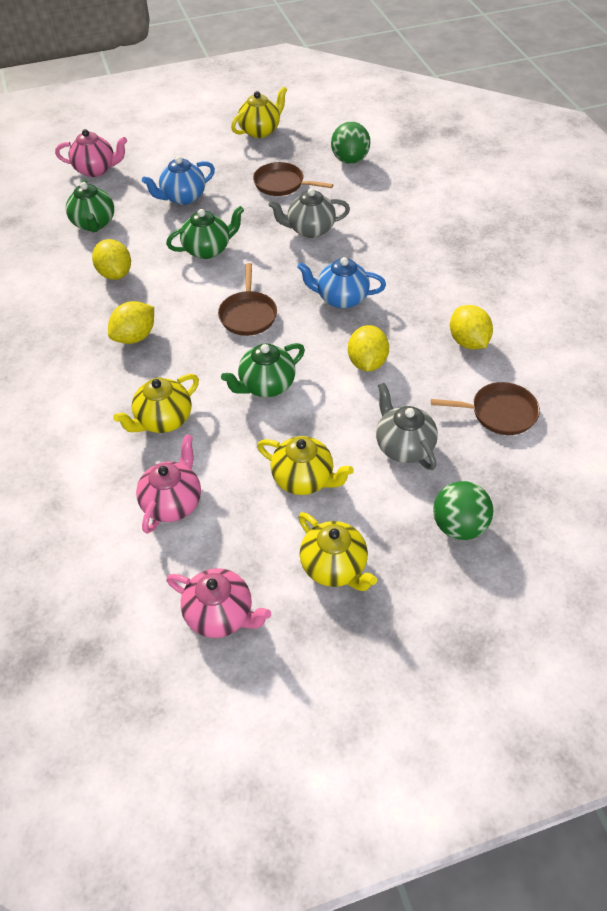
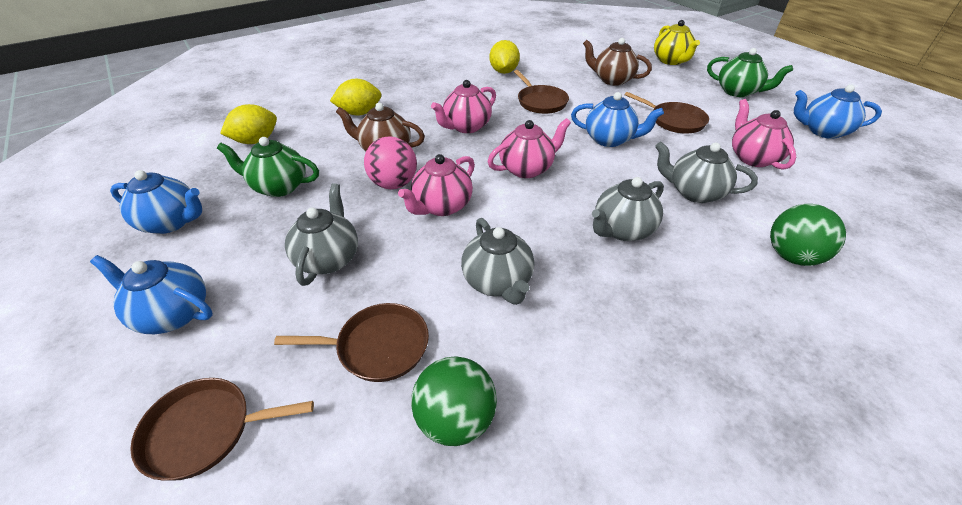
blue teapot: [142,156,215,205] [297,257,386,309] = 2 -> [90,255,213,334] [110,170,202,234] [571,92,664,147] [794,85,882,139] = 4
brown pan: [218,263,277,336] [253,162,333,196] [431,382,540,435] = 3 -> [130,378,314,481] [274,303,429,382] [514,70,569,114] [625,92,709,134] = 4
brown teapot: none = 0 -> [336,103,425,151] [583,38,652,86] = 2
green teapot: [66,179,114,232] [166,206,244,259] [221,343,305,397] = 3 -> [217,137,319,197] [707,48,793,97] = 2
grey teapot: [268,188,350,238] [376,383,438,470] = 2 -> [285,183,358,286] [461,218,534,305] [592,177,664,241] [655,142,758,203] = 4
pink ball: none = 0 -> [364,136,417,189] = 1
pink teapot: [55,129,127,177] [136,434,201,534] [166,568,271,638] = 3 -> [398,154,475,216] [431,80,496,133] [488,118,571,178] [732,99,796,170] = 4
yellow lemon: [92,239,131,280] [108,301,154,344] [348,325,389,371] [450,305,493,349] = 4 -> [220,104,277,144] [330,79,381,116] [489,40,520,74] = 3
yellow teapot: [113,374,199,433] [231,86,287,138] [257,436,354,495] [298,512,377,591] = 4 -> [654,20,700,65] = 1

